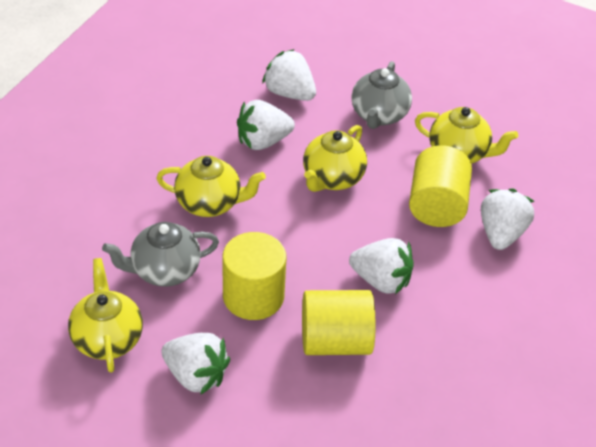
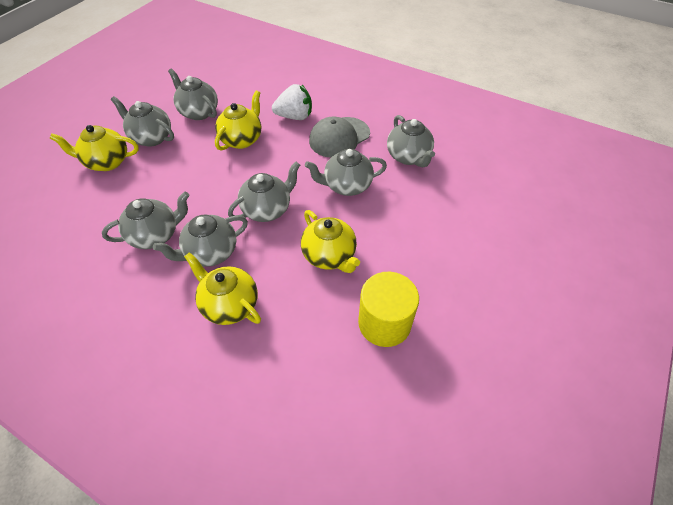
grey cap: none = 0 -> [309,117,370,158] = 1
grey teapot: [102,222,219,287] [351,61,412,129] = 2 -> [102,192,190,249] [111,96,174,147] [153,215,248,267] [168,68,218,120] [228,162,300,222] [305,149,387,196] [387,115,435,168] = 7
white strawberry: [161,333,230,395] [237,100,295,150] [262,49,316,101] [349,238,414,294] [481,188,534,250] = 5 -> [272,84,312,120] = 1
yellow cylinder: [222,232,286,320] [302,290,375,355] [409,145,472,227] = 3 -> [358,272,419,347] = 1

